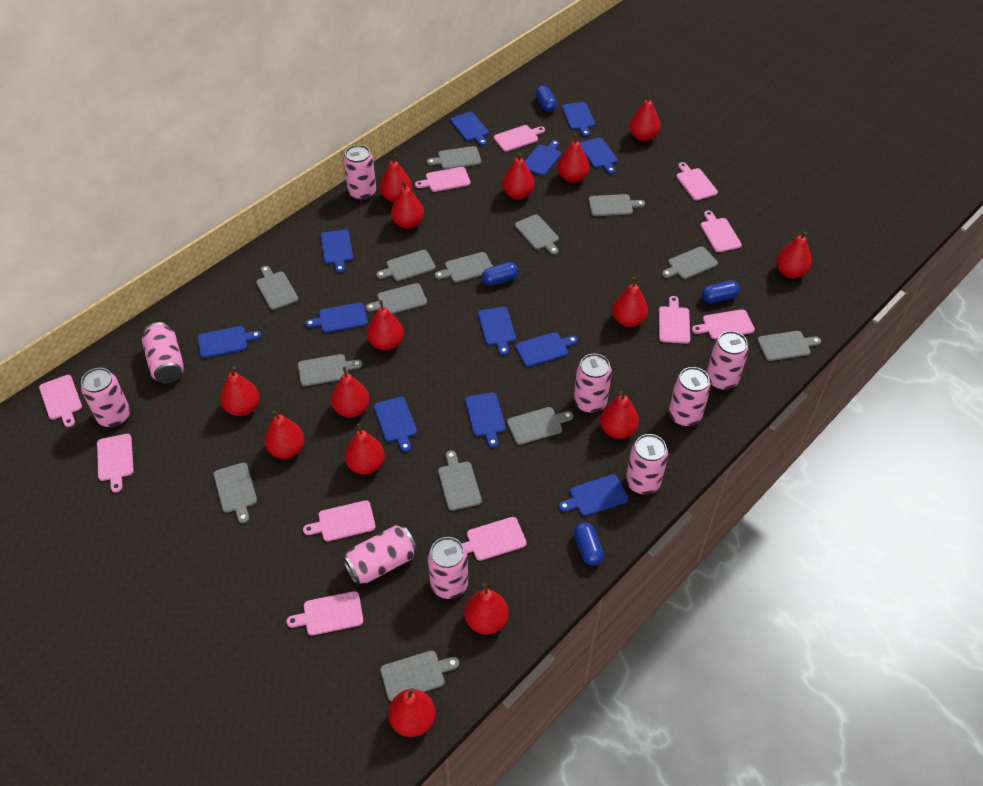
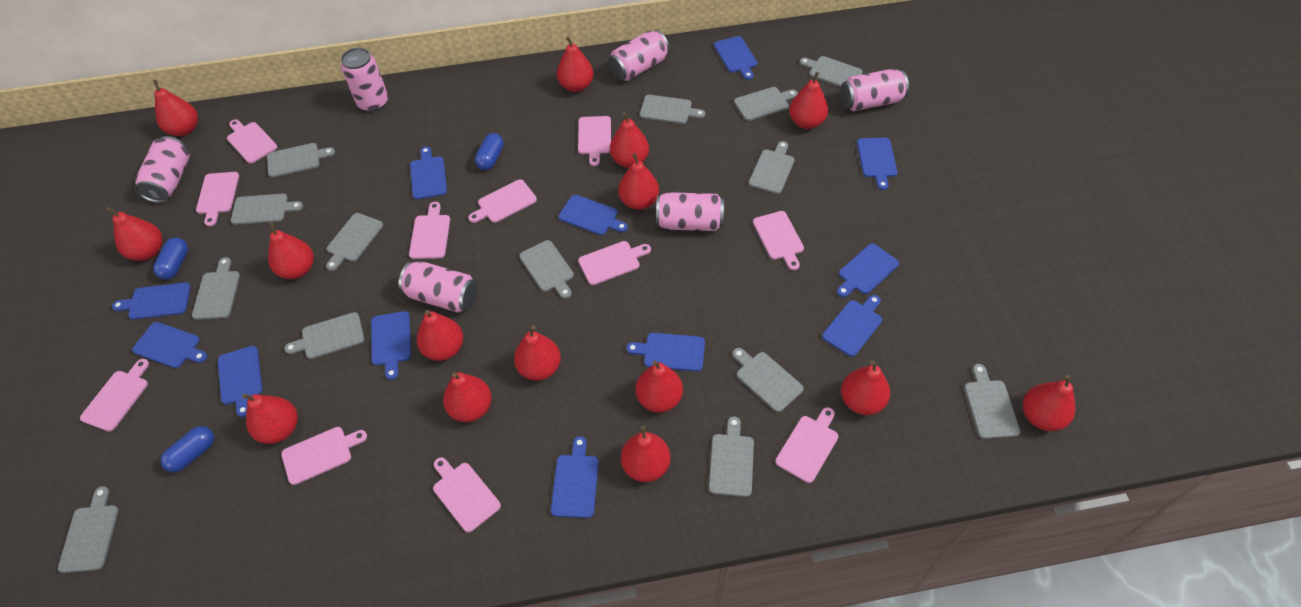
blue capsule: [481,262,519,286] [536,86,557,112] [573,522,604,566] [702,280,740,303] = 4 -> [153,237,188,280] [160,426,214,472] [475,133,504,170] = 3
pink can: [81,368,130,427] [142,322,184,383] [342,525,417,585] [343,145,376,200] [428,537,468,599] [574,354,612,413] [626,434,668,495] [669,367,711,427] [707,331,749,390] = 9 -> [135,136,190,203] [341,48,388,112] [399,261,477,313] [608,30,670,81] [656,192,724,231] [841,69,909,111] = 6

